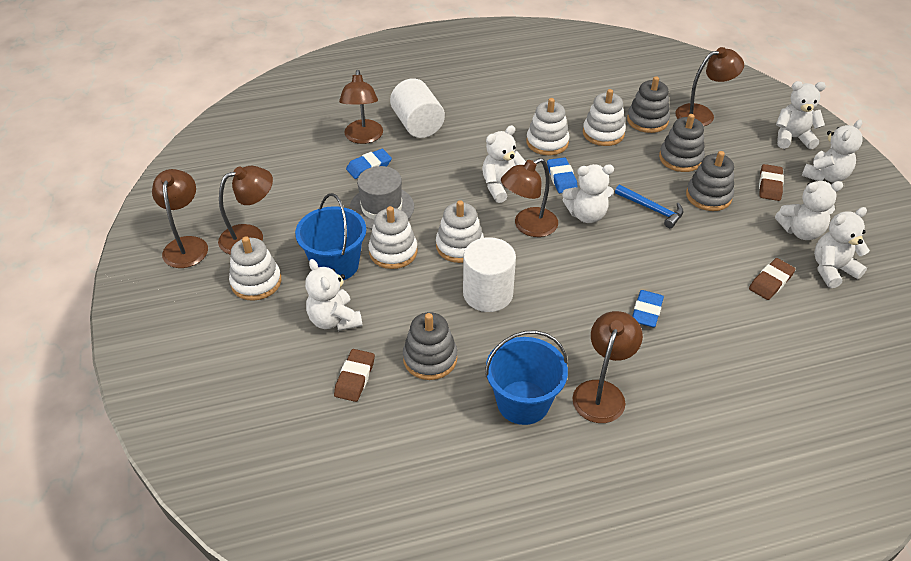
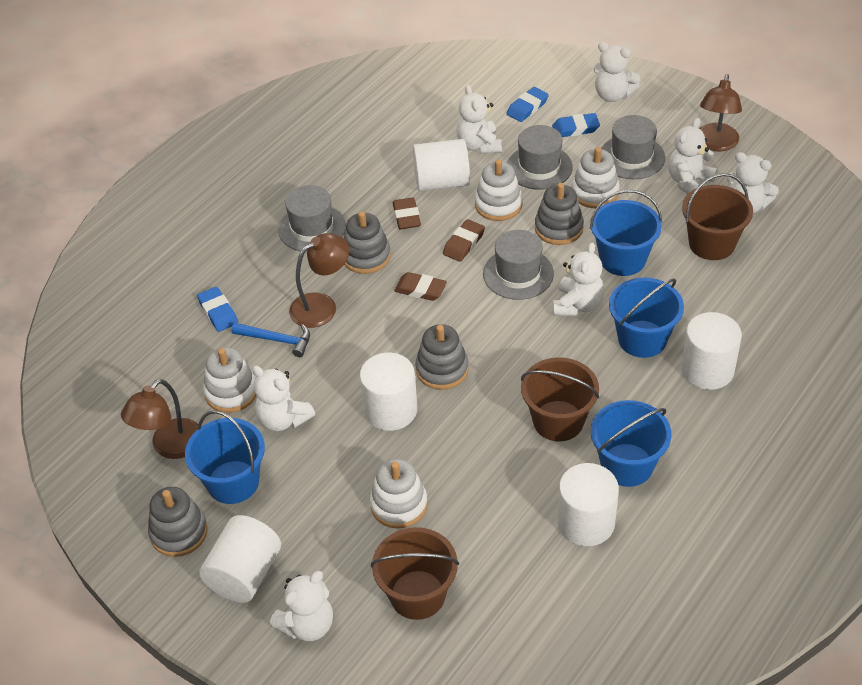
blue bucket: [295,193,366,280] [485,330,568,425] = 2 -> [185,410,265,504] [590,190,662,276] [591,400,671,487] [609,278,684,358] = 4
brown bucket: none = 0 -> [371,527,459,620] [521,358,599,441] [682,173,753,260] = 3
brown lamp: [152,169,208,268] [218,166,273,255] [339,70,383,144] [501,158,558,237] [572,311,643,423] [675,47,744,126] = 6 -> [121,379,198,459] [289,233,349,328] [700,74,742,152] = 3
grey hat: [349,166,414,229] = 1 -> [278,185,346,252] [483,230,554,300] [507,125,573,190] [601,115,665,179] = 4
white cylinder: [390,78,445,138] [463,237,516,312] = 2 -> [199,515,281,603] [360,353,418,431] [413,139,470,191] [557,463,619,546] [681,312,742,390] = 5
white stacking toy: [229,236,281,301] [368,206,418,269] [436,200,484,263] [526,98,569,155] [583,89,626,146] = 5 -> [203,347,256,413] [370,459,428,529] [475,159,523,221] [572,147,620,208] = 4

